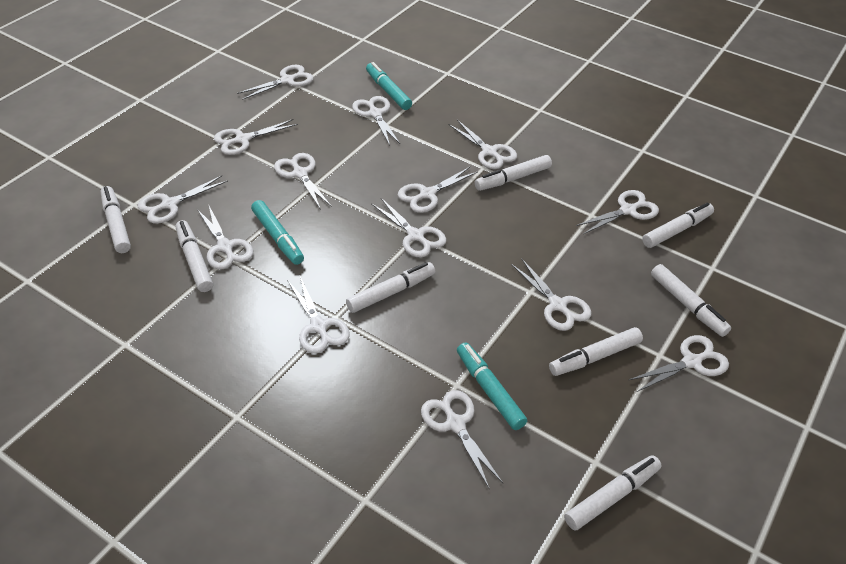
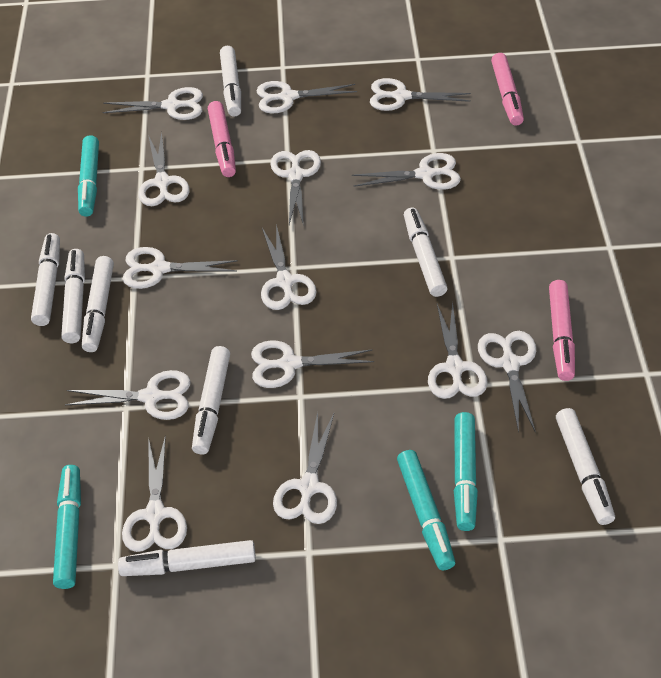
pink marker: none = 0 -> [208,101,236,177] [491,53,524,126] [549,280,575,381] = 3
turquoise marker: [251,200,304,265] [366,62,412,110] [457,343,527,430] = 3 -> [53,465,81,589] [78,135,99,217] [397,450,455,570] [454,412,478,531] = 4

